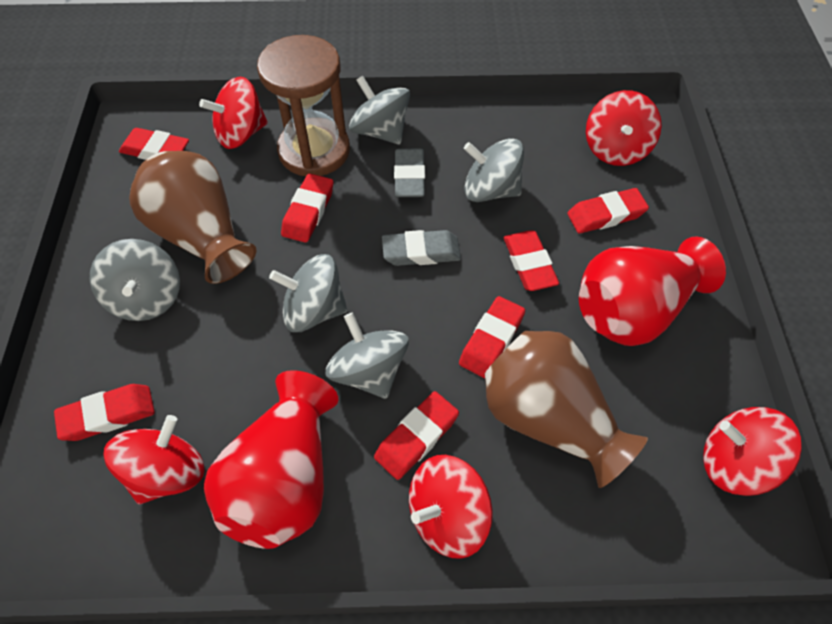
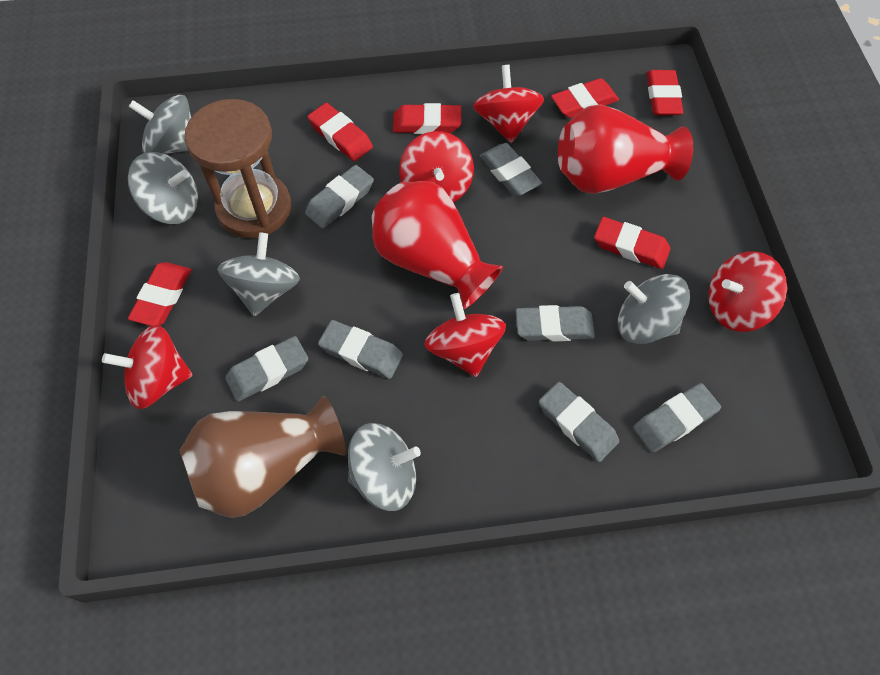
brown vase: [129,151,256,284] [485,331,648,488] = 2 -> [179,396,346,518] = 1
grey eraser: [382,230,461,266] [394,149,425,197] = 2 -> [225,336,308,401] [305,165,374,228] [318,320,403,379] [480,143,542,196] [515,305,595,341] [539,382,619,462] [633,383,721,452] = 7
red eraser: [54,384,155,441] [119,128,189,160] [281,174,333,243] [374,391,459,480] [459,296,525,378] [503,231,559,291] [567,188,649,233] = 7 -> [128,262,191,326] [308,103,373,161] [393,103,461,134] [551,78,619,118] [594,217,670,269] [647,70,683,115] = 6

